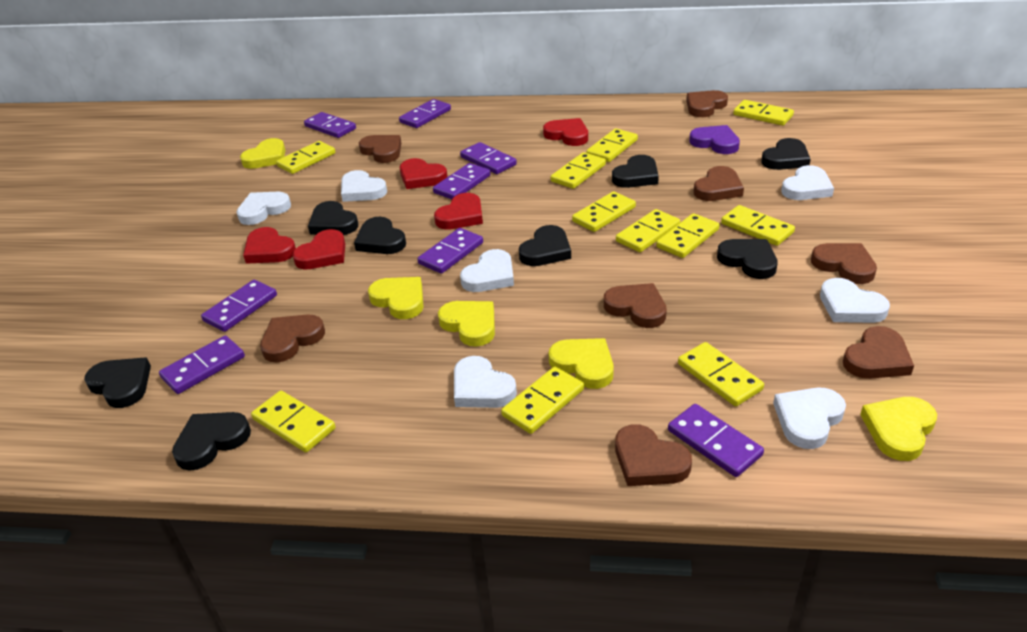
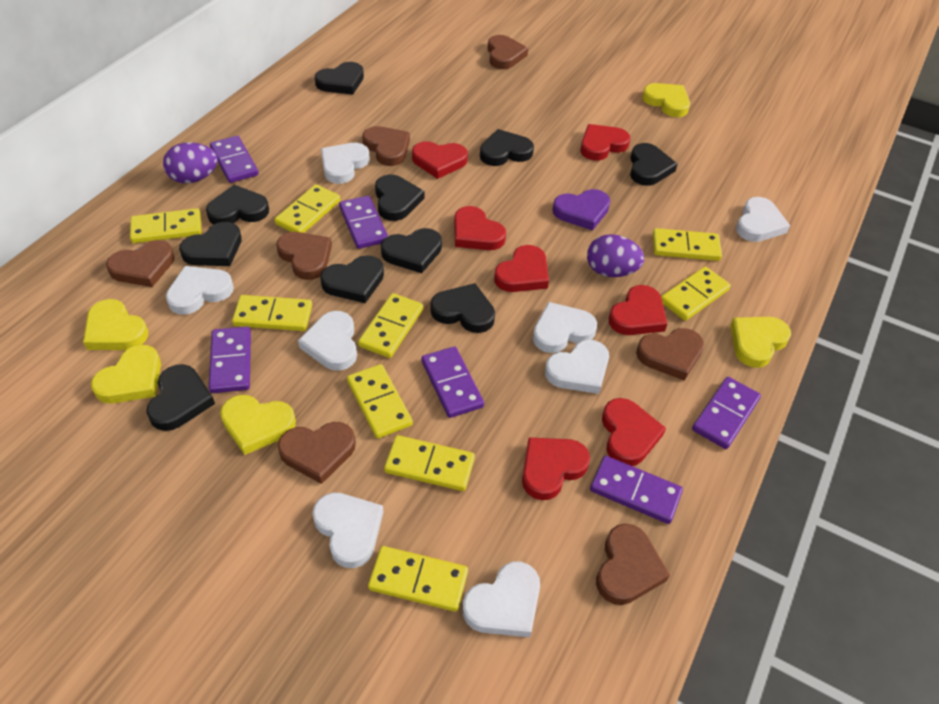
black heart: [84,358,151,408] [172,412,251,471] [308,201,358,235] [354,217,406,254] [519,225,571,266] [612,155,659,188] [717,239,778,279] [761,138,811,170] = 8 -> [146,364,215,431] [179,222,242,266] [206,185,269,225] [315,62,364,95] [320,255,384,303] [375,174,424,221] [381,228,442,273] [430,283,495,333] [480,129,534,166] [630,143,678,186] = 10
brown heart: [260,314,325,363] [359,135,401,163] [604,283,667,328] [615,424,692,486] [686,90,728,117] [693,166,744,201] [811,243,877,284] [843,326,914,379] = 8 -> [106,240,175,287] [276,232,332,280] [278,422,356,484] [362,126,410,166] [488,35,528,69] [596,524,670,605] [636,328,704,381] = 7
purple domino: [159,335,245,394] [201,280,277,332] [304,112,356,138] [399,99,451,128] [418,228,483,274] [433,163,491,199] [460,142,517,174] [668,404,764,477] = 8 -> [209,326,251,393] [210,136,259,183] [339,196,388,249] [421,347,484,418] [590,456,683,524] [692,377,761,449] = 6
purple egg: none = 0 -> [163,142,218,183] [587,234,644,277] = 2
red heart: [243,227,296,264] [292,229,345,270] [400,158,448,189] [434,193,483,230] [543,118,588,146] = 5 -> [412,141,468,179] [454,206,506,250] [494,245,549,292] [522,437,590,500] [580,124,631,161] [602,398,666,466] [609,285,667,335] = 7
white heart: [236,192,291,225] [341,170,387,202] [454,356,517,408] [460,249,514,292] [773,388,846,449] [781,165,834,200] [820,278,890,323] = 7 -> [166,266,234,315] [298,311,357,371] [312,493,383,568] [321,143,370,184] [462,562,540,637] [533,302,597,353] [545,340,609,394] [736,197,790,242] = 8
yellow domino: [251,391,336,452] [276,141,335,174] [501,367,584,434] [551,152,606,189] [572,191,636,232] [586,128,638,162] [616,209,680,252] [656,213,719,258] [678,342,764,406] [721,205,795,246] [733,100,794,126] = 11 -> [130,208,201,243] [232,295,312,331] [275,184,340,233] [347,364,413,439] [358,293,423,358] [368,546,468,612] [384,435,475,491] [653,228,722,261] [661,266,731,321] = 9

